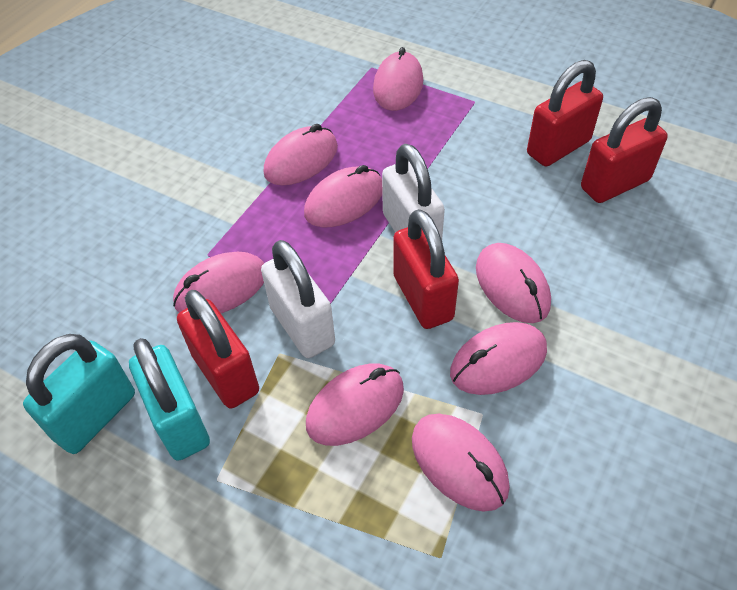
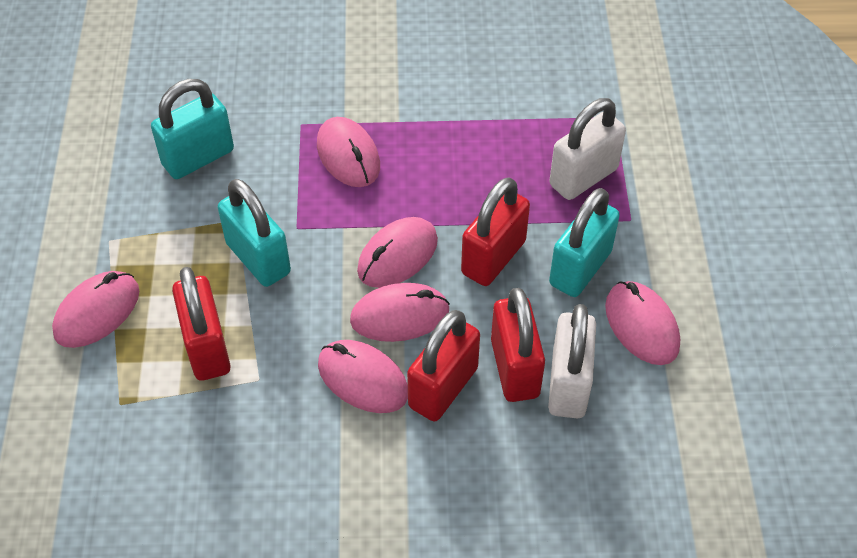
pink mouse: [173,252,264,313] [264,124,338,186] [304,165,382,227] [306,364,404,446] [373,47,423,111] [412,414,510,512] [450,322,547,395] [476,243,551,323] = 8 -> [52,271,139,348] [317,117,380,187] [318,340,408,413] [350,283,450,342] [357,217,438,288] [605,281,680,365] = 6
turquoise padlock: [23,334,135,454] [129,338,210,461] = 2 -> [151,79,234,179] [218,179,291,287] [549,188,620,297] = 3

